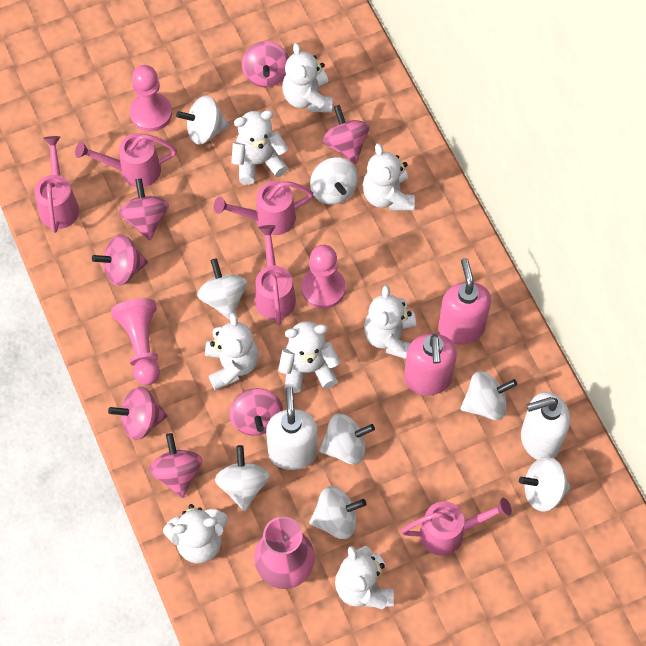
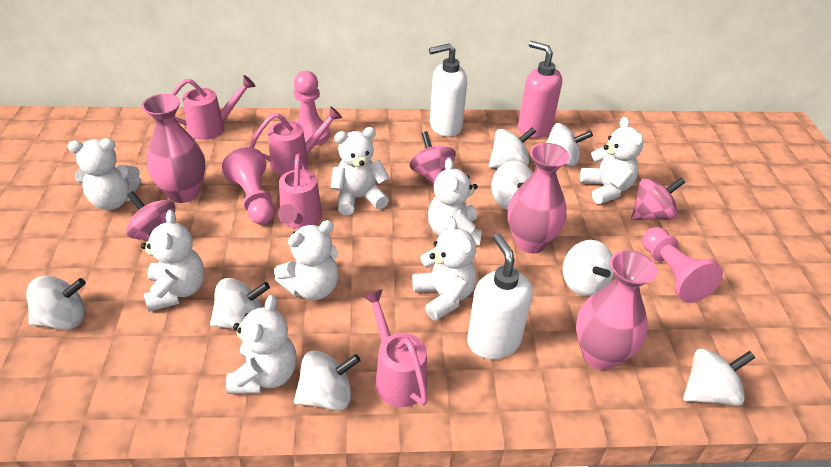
pink soap dispenser: [404,334,457,395] [438,258,491,345] = 2 -> [518,41,562,138] = 1
pink spinning top: [92,235,148,286] [108,386,168,440] [119,178,169,241] [149,433,203,498] [229,388,283,436] [242,41,289,87] [322,105,370,164] = 7 -> [126,191,175,241] [409,131,456,184] [631,178,685,220] = 3
pink vase: [254,516,315,589] = 1 -> [142,94,206,203] [508,143,570,254] [576,250,658,370] = 3
pink watering can: [34,136,79,233] [75,133,177,187] [214,181,314,235] [255,225,296,325] [401,498,512,556] = 5 -> [171,75,256,140] [249,106,342,175] [278,153,322,229] [363,289,428,407] = 4

